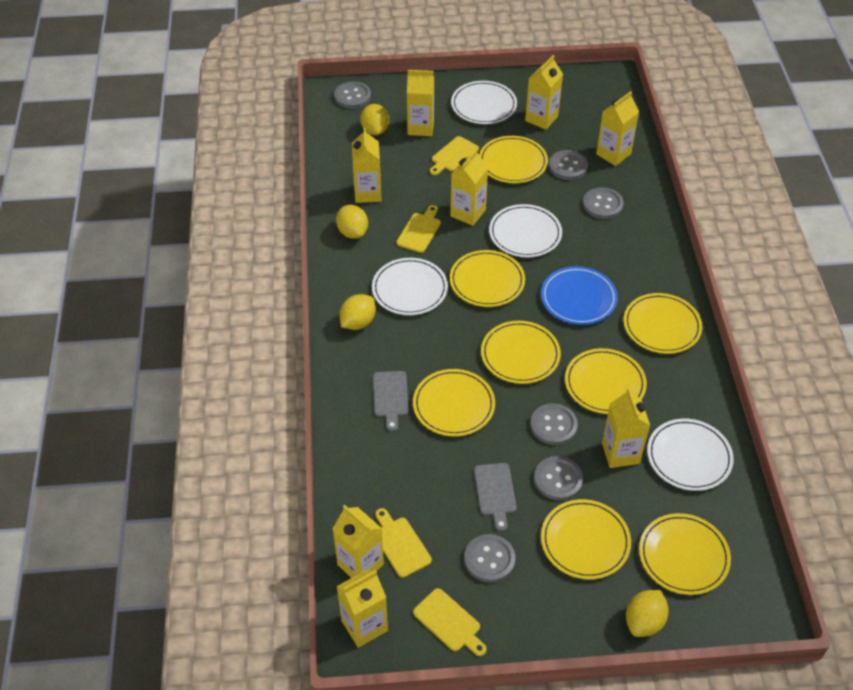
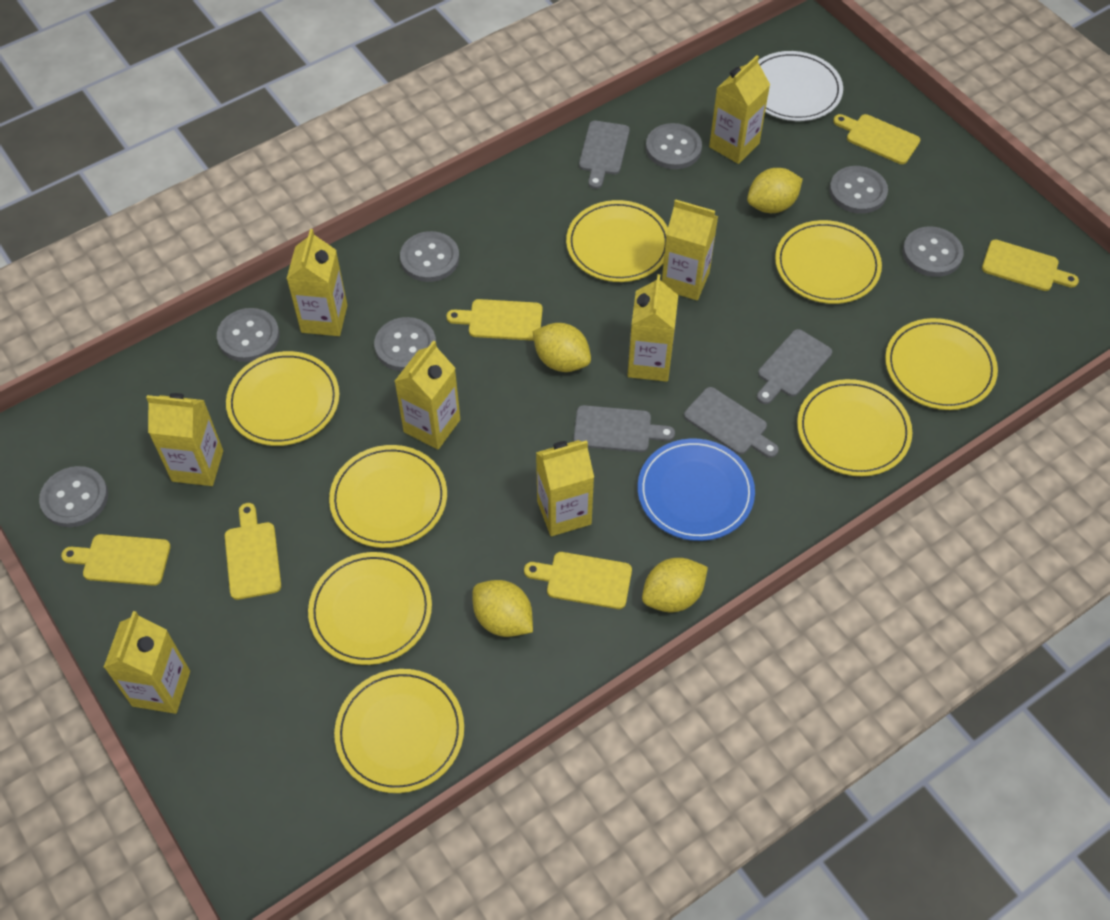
grey button: [334,82,371,109] [464,534,516,583] [530,403,578,445] [534,456,583,501] [549,150,588,180] [583,187,624,219] = 6 -> [39,466,108,527] [217,308,280,362] [374,317,436,371] [400,231,459,282] [646,123,702,169] [829,166,888,214] [903,227,964,277] = 7
grey cutting board: [373,371,409,431] [474,463,517,531] = 2 -> [574,405,675,452] [579,121,630,189] [684,387,778,458] [757,329,832,404] = 4
white plate: [372,258,448,315] [451,81,517,124] [489,204,562,257] [647,419,734,491] = 4 -> [758,51,843,121] = 1
yellow cutting board: [375,508,432,578] [397,205,441,253] [413,588,487,656] [430,136,479,175] = 4 -> [61,534,171,586] [225,503,281,600] [446,299,543,341] [524,552,632,609] [833,114,920,164] [982,239,1079,291] = 6

